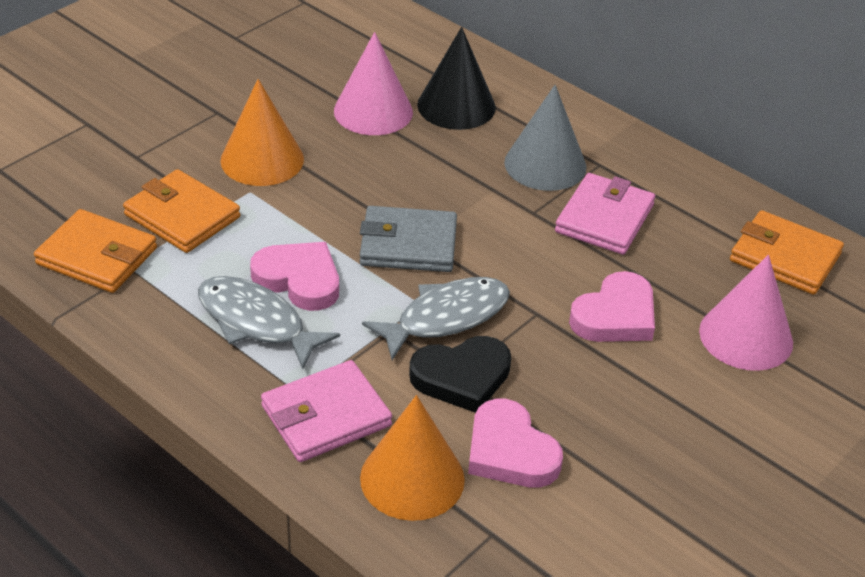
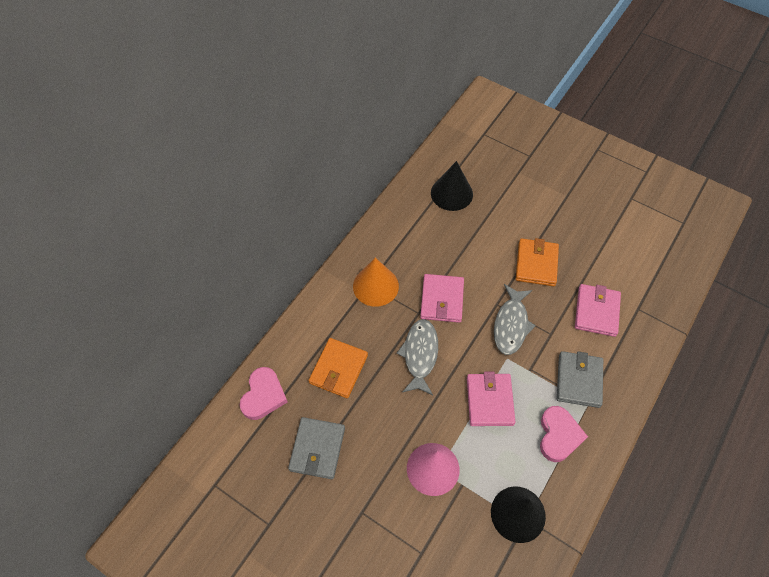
black cone: [417,27,496,130] = 1 -> [431,161,473,211] [491,486,546,543] = 2
black heart: [409,336,511,413] = 1 -> none = 0
grey cone: [504,85,587,191] = 1 -> none = 0
grey wallet: [360,206,457,272] = 1 -> [288,417,345,479] [557,351,603,408] = 2
orange cone: [220,79,304,186] [360,395,465,521] = 2 -> [353,258,399,307] = 1
orange wallet: [34,209,157,293] [123,169,240,253] [730,210,844,295] = 3 -> [309,338,368,398] [516,238,559,286] = 2
pink cone: [334,32,413,135] [699,255,793,371] = 2 -> [407,443,460,496] = 1
pink heart: [250,242,339,311] [468,399,563,488] [569,271,655,342] = 3 -> [240,367,287,420] [540,406,588,462] = 2
pink wallet: [261,360,392,462] [555,173,655,255] = 2 -> [420,274,464,323] [467,372,515,426] [575,284,621,337] = 3

